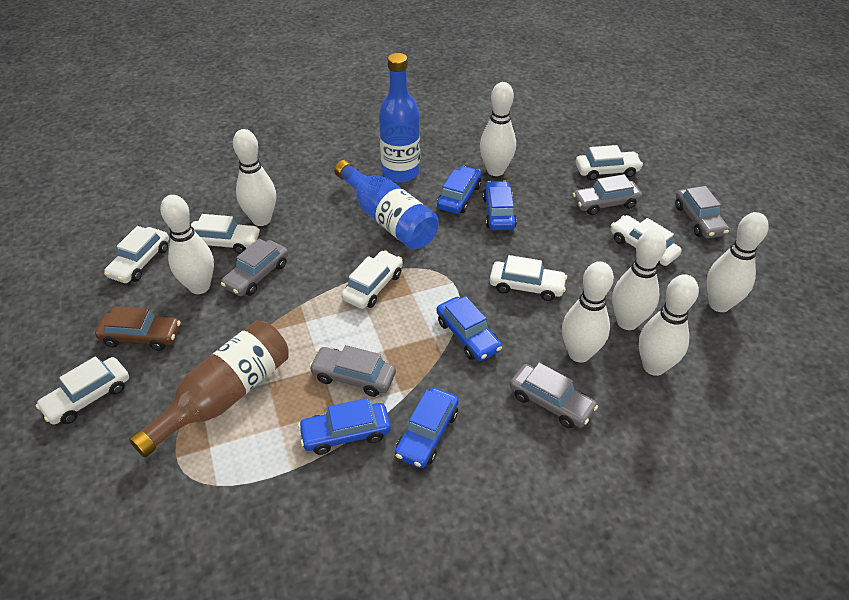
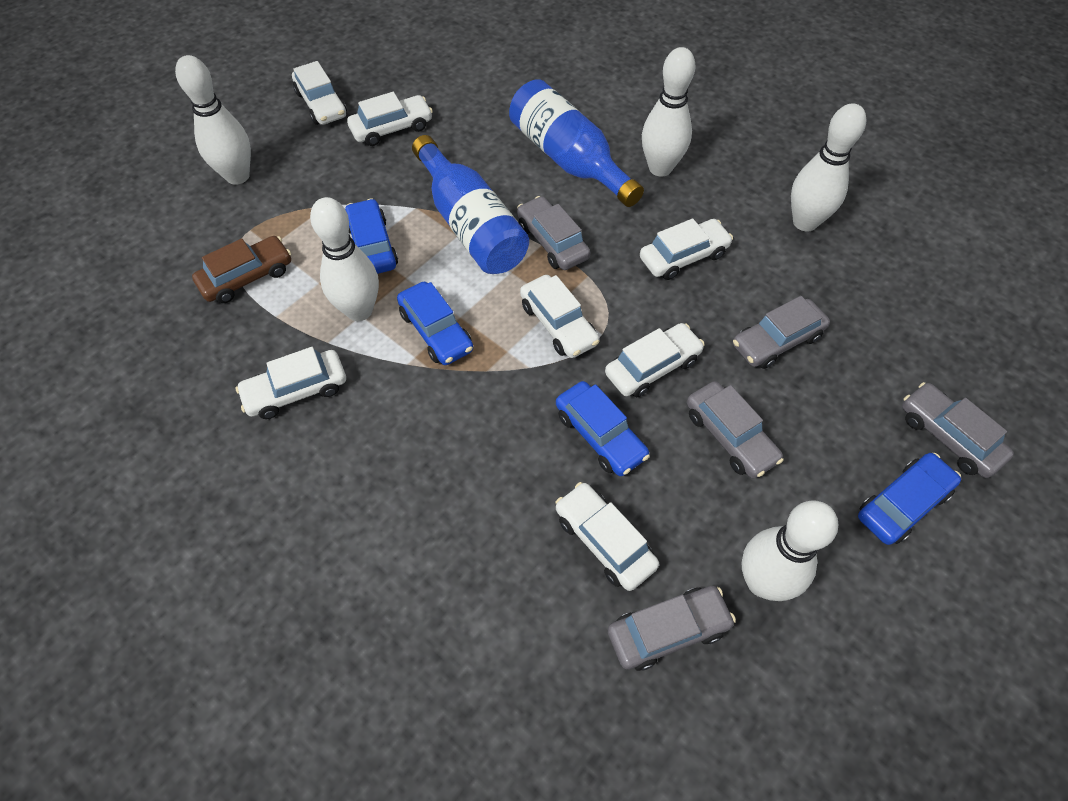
blue car: [298,398,391,455] [395,387,459,468] [437,166,482,214] [437,296,502,361] [483,181,517,230] = 5 -> [345,198,398,274] [397,282,473,365] [556,381,650,476] [858,453,961,545] = 4
brown bottle: [129,320,289,457] = 1 -> none = 0
white bowling pin: [160,195,214,294] [233,129,276,226] [480,82,516,176] [562,261,614,362] [612,230,666,330] [639,274,699,376] [707,212,769,312] = 7 -> [175,55,251,185] [310,197,379,321] [642,47,696,177] [742,500,838,601] [791,103,866,231] = 5

